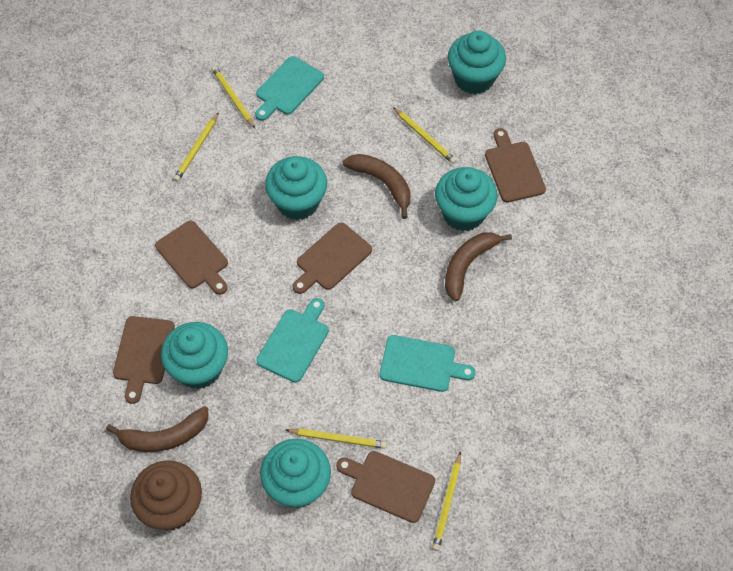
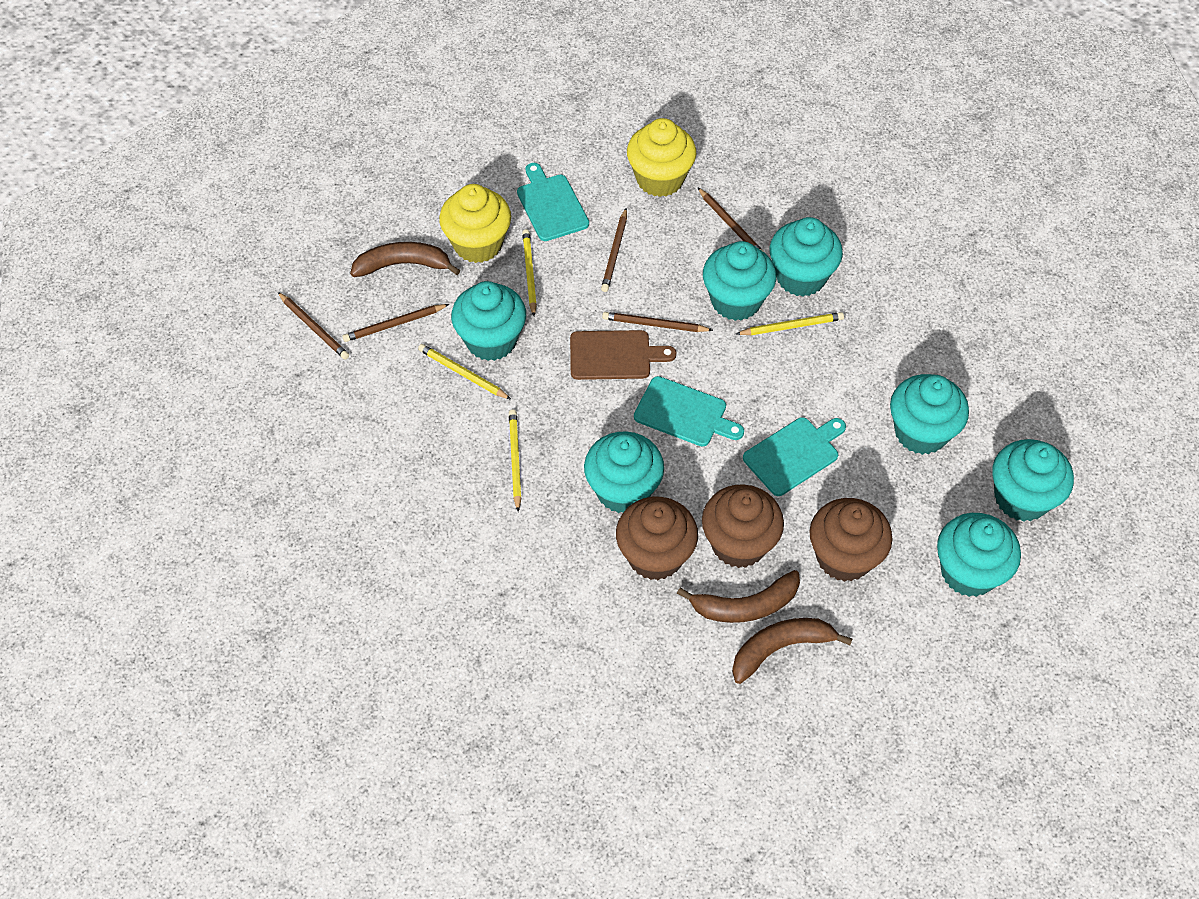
brown cupcake: [130,461,202,530] = 1 -> [616,497,698,580] [702,484,784,568] [809,498,893,582] = 3
brown cutting board: [113,316,175,404] [155,221,228,295] [292,223,372,294] [336,451,435,523] [485,128,546,202] = 5 -> [570,330,676,380] = 1
brown pencil: none = 0 -> [278,292,349,359] [342,304,449,342] [601,209,627,292] [602,312,713,332] [697,187,764,252] = 5
turquoise cupcake: [161,322,228,389] [260,439,331,508] [265,156,327,220] [435,167,497,231] [448,31,506,94] = 5 -> [451,281,526,361] [584,431,664,513] [703,241,776,321] [769,217,843,297] [890,374,969,455] [937,513,1021,597] [992,439,1074,522] = 7
yellow cupcake: none = 0 -> [439,184,511,263] [627,118,696,197] = 2
yellow pencil: [173,112,219,182] [212,66,255,128] [286,428,387,449] [393,107,456,164] [432,451,461,551] = 5 -> [418,344,511,399] [509,410,521,512] [522,229,537,316] [736,312,844,335] = 4

